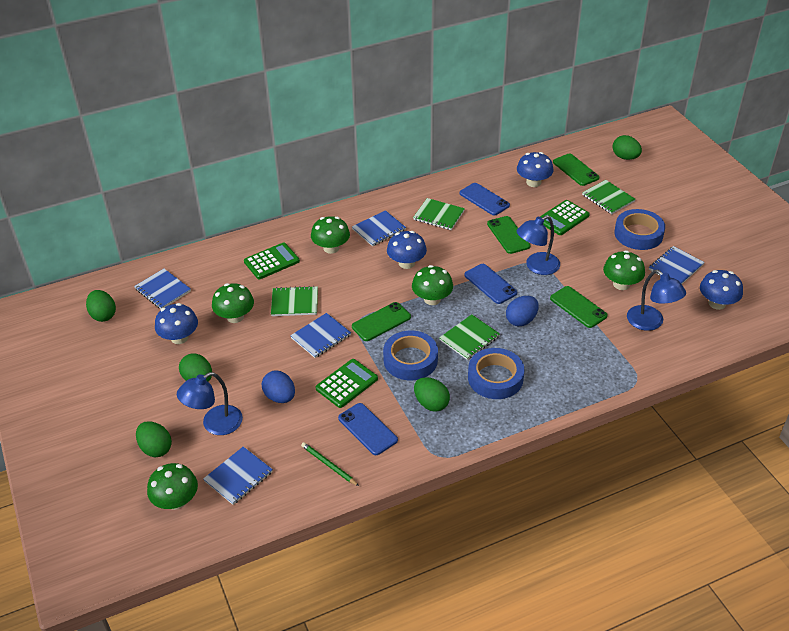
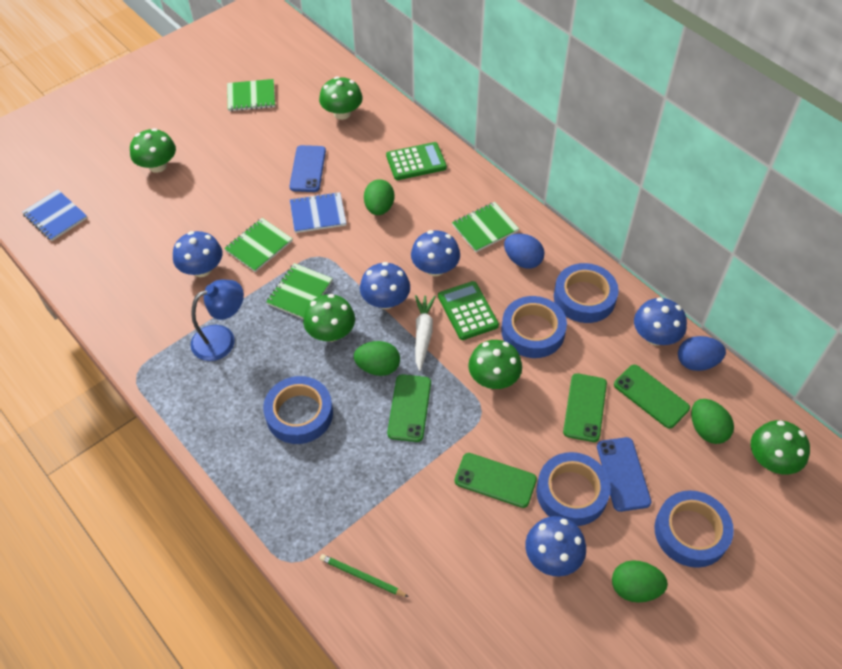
blue lamp: [177,372,243,435] [517,215,560,275] [627,270,686,331] = 3 -> [191,279,244,361] = 1
blue mushroom: [155,303,198,344] [387,231,427,269] [517,152,553,187] [700,270,743,310] = 4 -> [173,231,222,277] [360,262,410,309] [411,230,460,276] [525,516,586,576] [634,297,687,345] = 5
blue notebook: [134,269,191,309] [203,446,273,505] [290,313,351,358] [352,210,406,246] [649,246,705,284] = 5 -> [22,189,87,241] [290,192,346,233] = 2
blue phone: [338,403,398,455] [460,183,510,216] [464,264,517,304] = 3 -> [290,145,326,192] [597,437,652,512] = 2
blue tape: [383,331,438,380] [468,348,525,399] [614,209,665,250] = 3 -> [263,376,333,444] [501,296,567,358] [536,452,611,526] [554,263,619,323] [654,490,734,568] = 5
green calculator: [244,243,300,279] [316,359,378,408] [540,200,590,235] = 3 -> [386,142,447,180] [438,281,499,340] = 2
green egg: [86,290,116,322] [136,421,172,457] [179,353,212,382] [414,377,450,412] [612,135,642,160] = 5 -> [354,341,400,376] [364,179,395,215] [612,560,668,603] [691,399,734,444] = 4
white carrot: none = 0 -> [415,295,436,371] = 1

